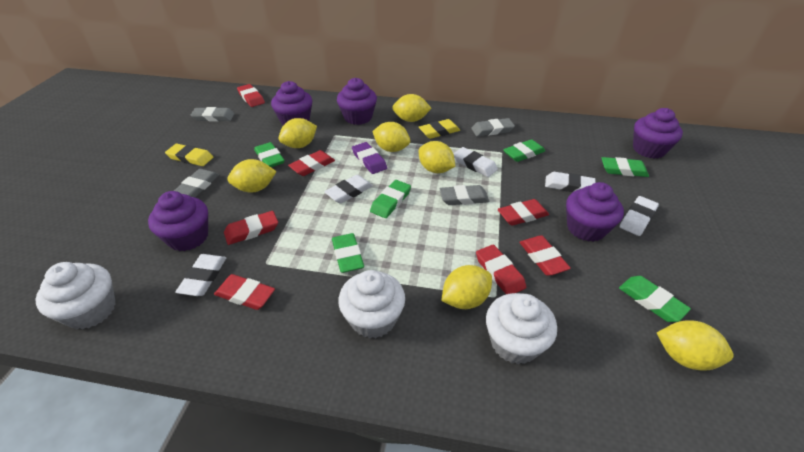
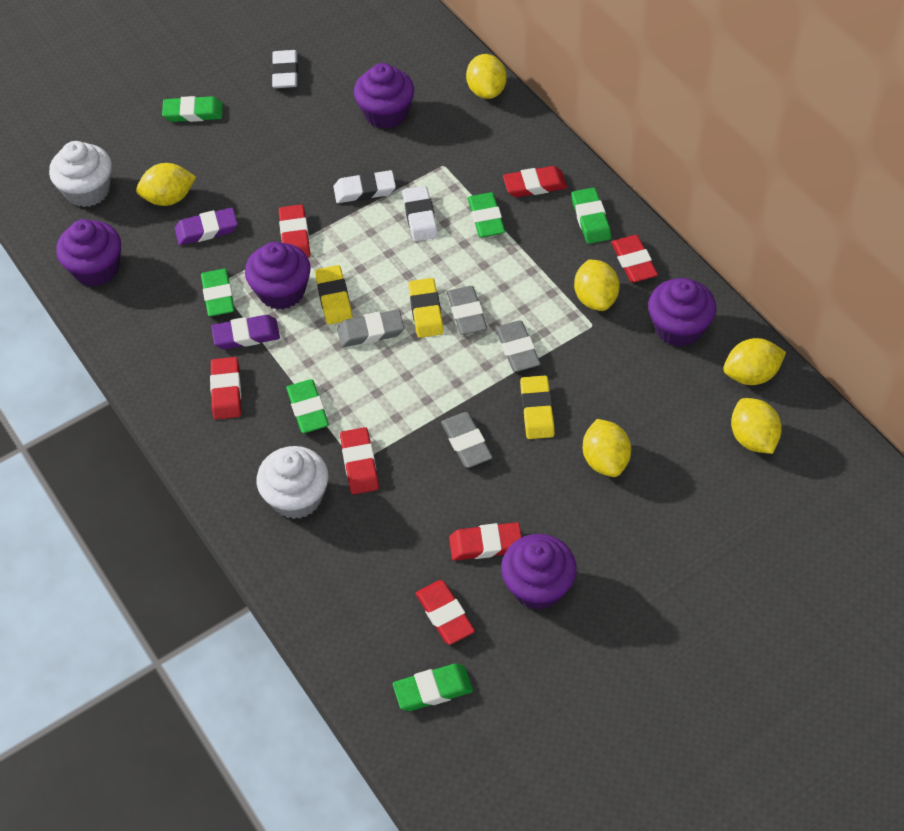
purple eraser: [352,142,387,174] = 1 -> [175,207,238,245] [211,315,280,349] = 2
white cupcake: [35,262,116,330] [338,270,405,338] [486,293,557,364] = 3 -> [49,141,112,207] [257,446,328,519] = 2
white eraser: [175,254,226,296] [324,175,373,204] [453,147,498,177] [545,172,596,192] [620,196,659,236] = 5 -> [272,50,298,88] [333,170,396,203] [402,186,438,241] = 3
yellow eraser: [165,144,213,166] [419,119,460,139] = 2 -> [315,265,352,325] [408,278,444,338] [520,376,555,439] = 3
yellow lemon: [227,159,277,193] [279,118,317,148] [372,122,410,152] [392,94,432,122] [419,141,455,173] [441,265,492,309] [657,320,734,370] = 7 -> [136,163,196,206] [466,54,507,99] [574,259,620,311] [583,419,631,477] [723,338,786,385] [731,398,782,454] = 6

